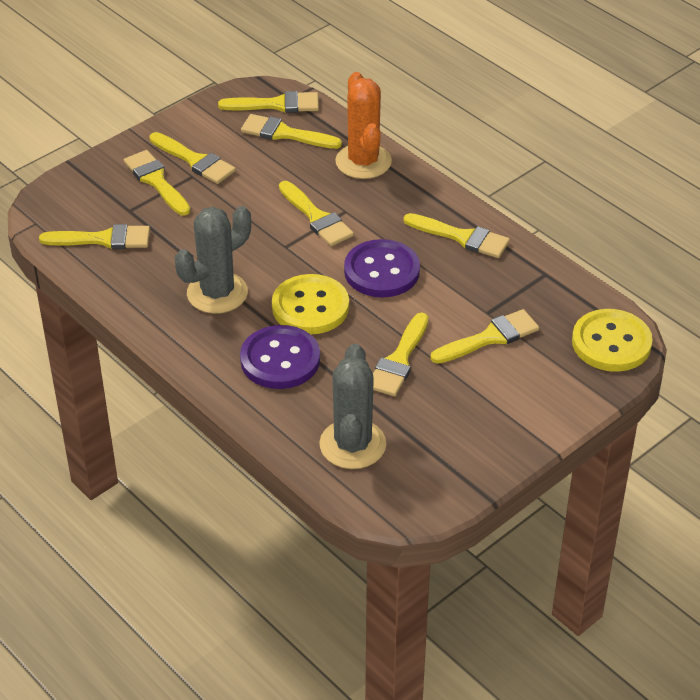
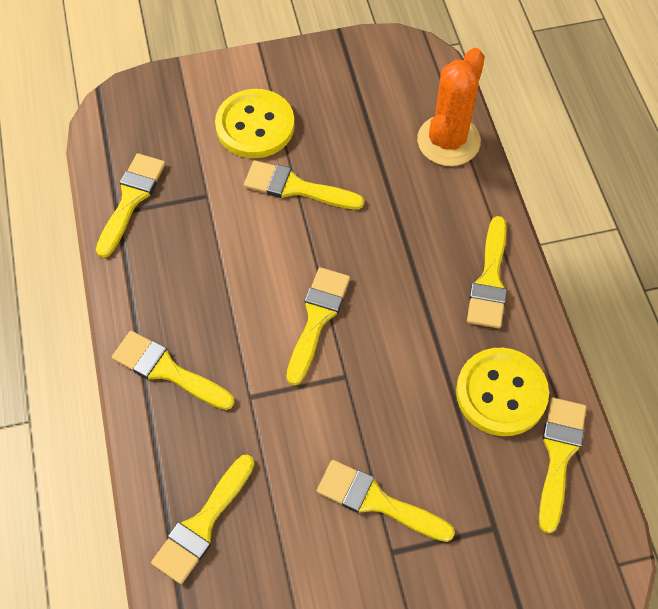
grey cactus: [175,206,251,314] [319,344,386,469] = 2 -> none = 0
purple button: [240,325,320,389] [344,239,420,298] = 2 -> none = 0
yellow brush: [39,224,150,249] [124,150,190,216] [149,132,236,184] [218,91,319,113] [241,114,342,149] [279,181,354,246] [373,313,429,396] [404,213,510,258] [430,309,539,364] = 9 -> [96,153,165,258] [112,331,235,410] [151,455,255,584] [244,160,364,210] [286,267,350,385] [317,460,455,542] [467,216,507,328] [539,398,586,534] = 8

